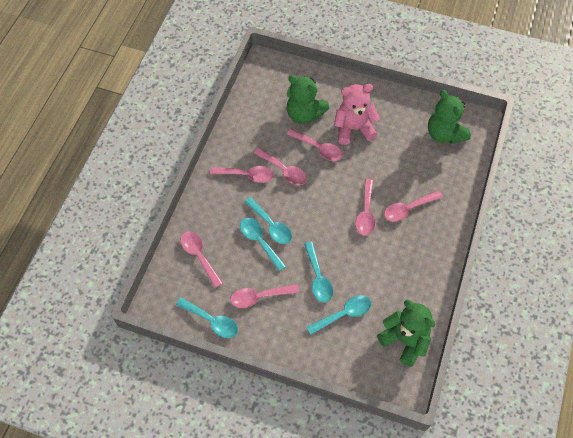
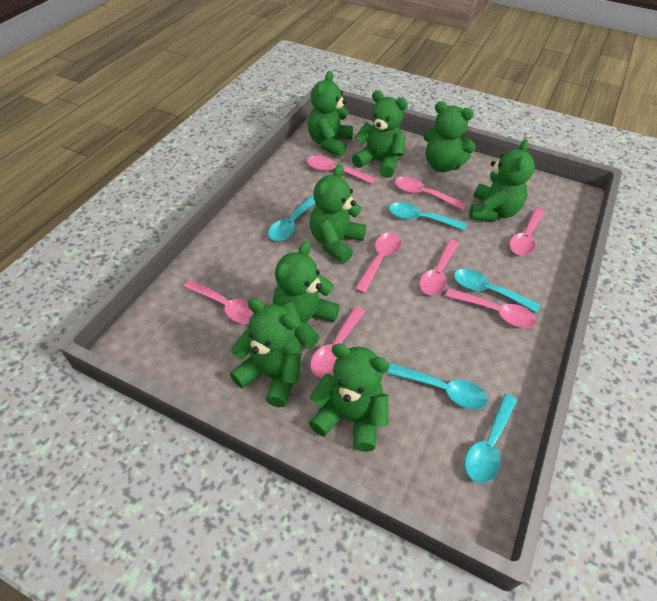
green teddy bear: [286,75,329,124] [377,300,436,367] [428,90,471,144] = 3 -> [230,298,302,407] [273,241,340,349] [308,71,353,157] [309,164,366,263] [309,343,390,452] [352,90,408,178] [423,101,476,172] [469,140,535,221] = 8
pink spoon: [181,231,223,288] [210,166,274,183] [230,284,299,308] [254,148,307,185] [287,129,343,161] [355,179,375,235] [384,191,443,222] = 7 -> [184,279,254,324] [307,156,376,184] [310,307,366,378] [355,232,401,293] [395,176,466,210] [419,240,459,296] [445,288,537,328] [509,208,545,256] = 8
pink teddy bear: [334,84,380,145] = 1 -> none = 0

